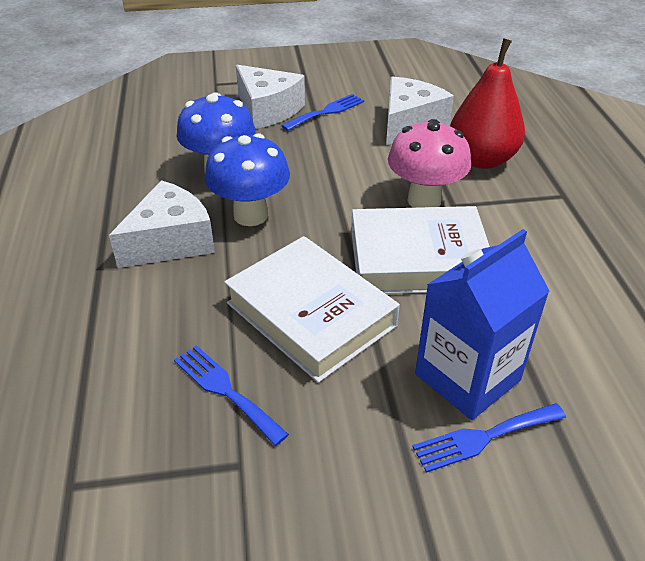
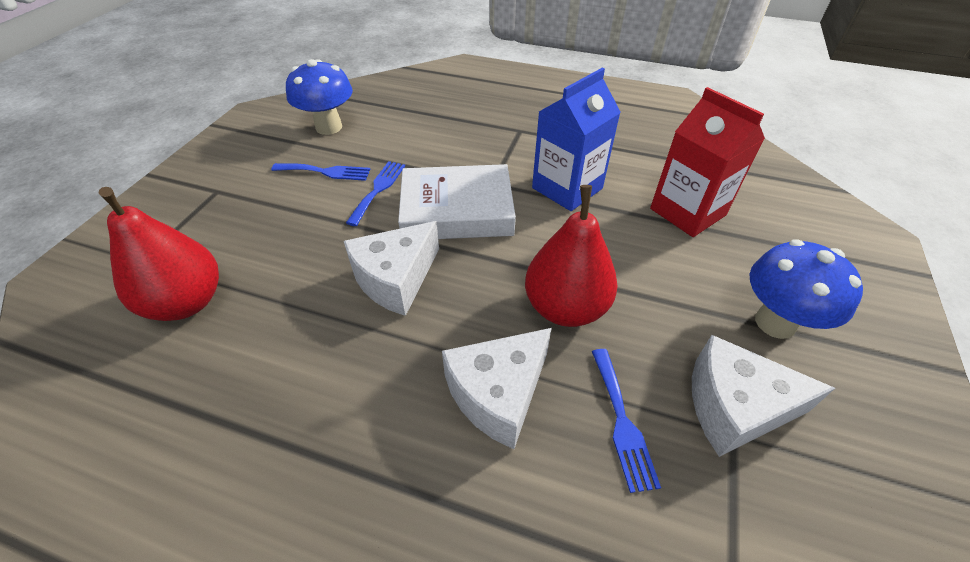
pink mushroom: [388,119,471,208] = 1 -> none = 0
red carton: none = 0 -> [650,87,765,237] = 1
red pear: [450,38,525,169] = 1 -> [99,187,219,321] [525,185,618,327] = 2
white book: [224,236,400,383] [351,206,490,294] = 2 -> [398,164,516,239] = 1

